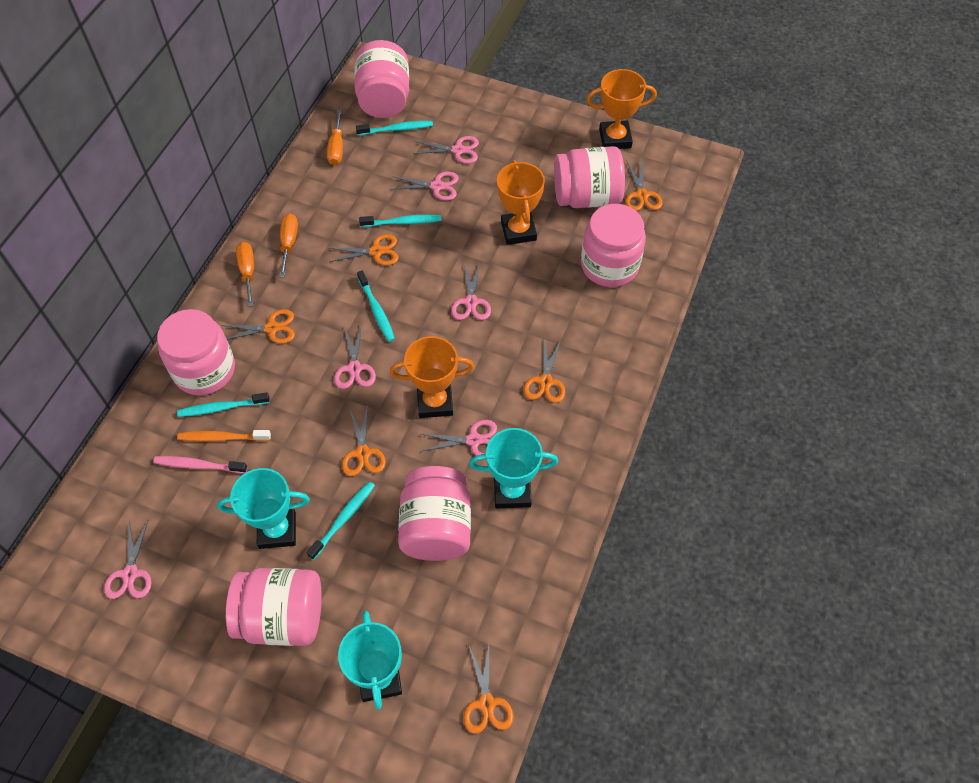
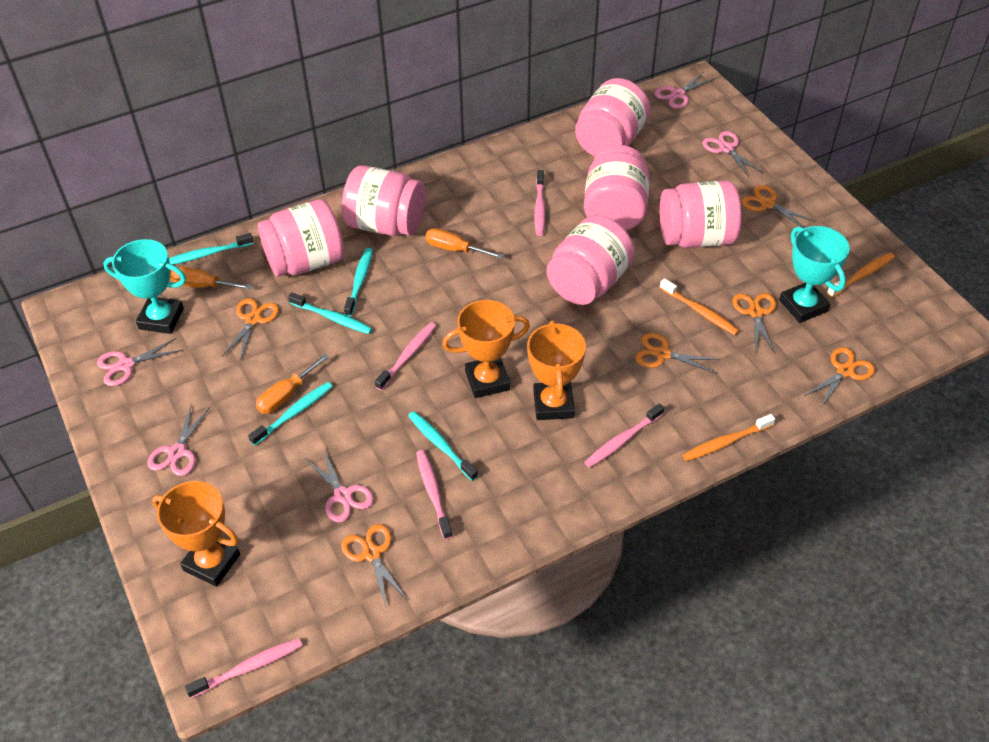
orange toothbrush: [177,430,271,442] = 1 -> [660,278,739,335] [682,414,775,461] [827,252,895,298] = 3
pink scissors: [104,519,151,599] [334,324,376,389] [391,172,458,201] [413,136,479,164] [421,420,497,456] [451,263,491,320] = 6 -> [97,338,182,386] [147,403,210,476] [306,449,374,522] [655,73,715,109] [702,131,763,177] = 5
pink toothbrush: [153,456,247,473] = 1 -> [185,638,302,698] [375,322,436,390] [416,450,453,539] [534,170,546,236] [584,403,664,468] = 5
turquoise trophy: [217,468,310,549] [338,611,402,710] [469,428,558,508] = 3 -> [103,239,186,334] [779,226,850,323] = 2

